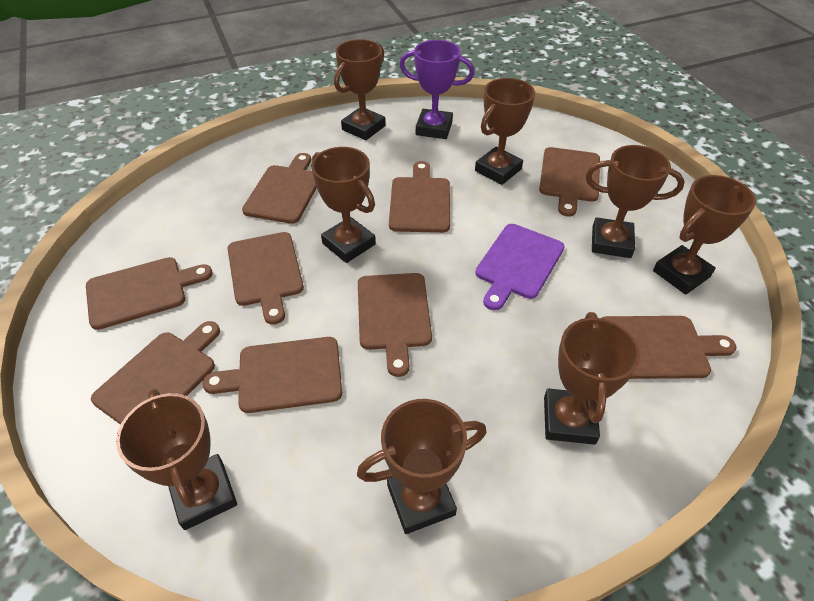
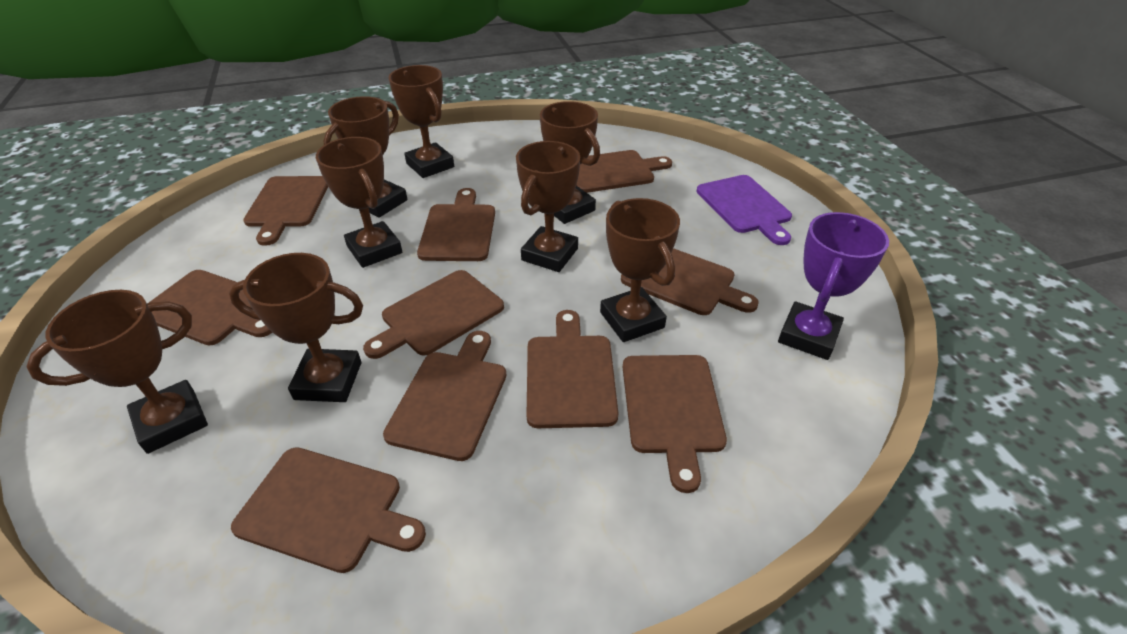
brown cutting board: [86,257,213,330] [91,321,220,425] [202,337,342,413] [228,232,304,325] [242,153,317,224] [358,273,432,377] [389,161,450,233] [539,147,600,216] [601,316,737,379] = 9 -> [149,270,272,345] [231,447,426,573] [243,176,328,246] [363,270,504,359] [383,331,506,461] [417,188,495,261] [526,310,619,428] [576,150,672,193] [621,248,759,315] [623,355,727,493] = 10

